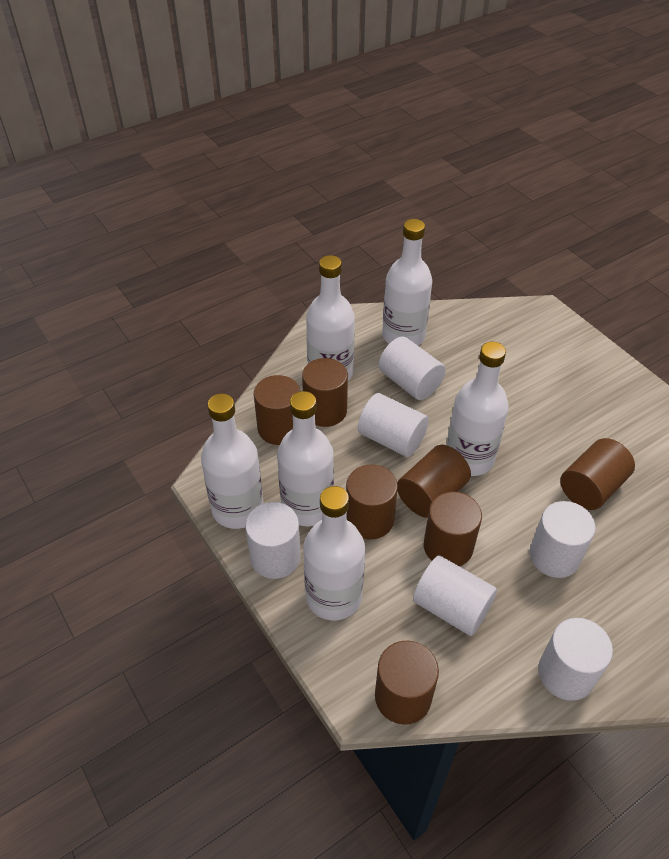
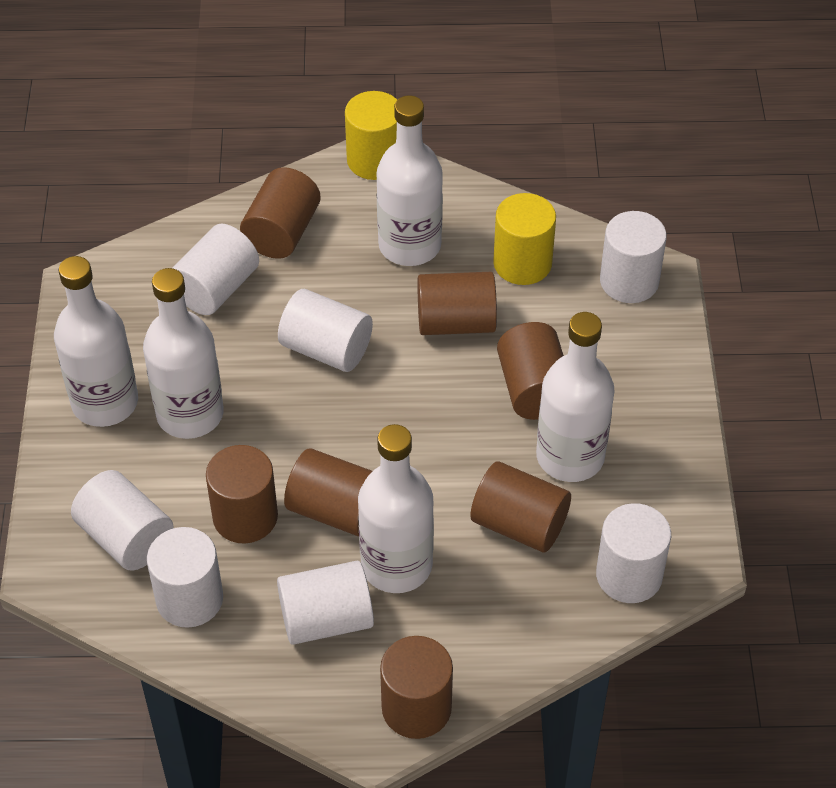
white bottle: [201,393,264,529] [277,391,334,526] [303,486,365,621] [306,255,355,381] [382,219,432,346] [447,342,509,476] = 6 -> [54,256,138,427] [143,268,224,439] [358,424,434,593] [377,95,443,266] [536,312,614,482] = 5
white cylinder: [245,502,301,579] [358,393,429,457] [379,336,446,400] [413,556,497,636] [530,501,596,578] [538,618,613,701] = 6 -> [71,470,174,571] [147,527,223,628] [173,223,259,315] [277,561,374,645] [278,289,373,372] [596,503,671,603] [600,211,667,303] = 7
yellow cylinder: none = 0 -> [345,91,397,180] [493,193,556,285] = 2

